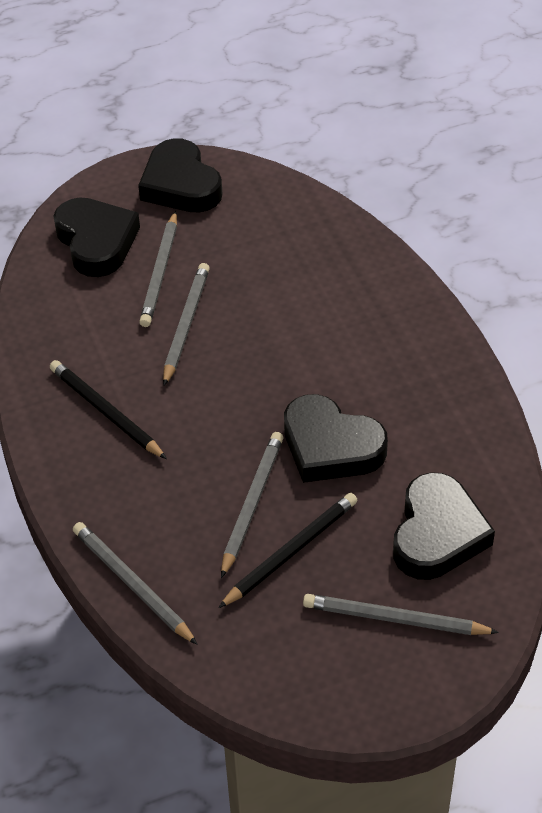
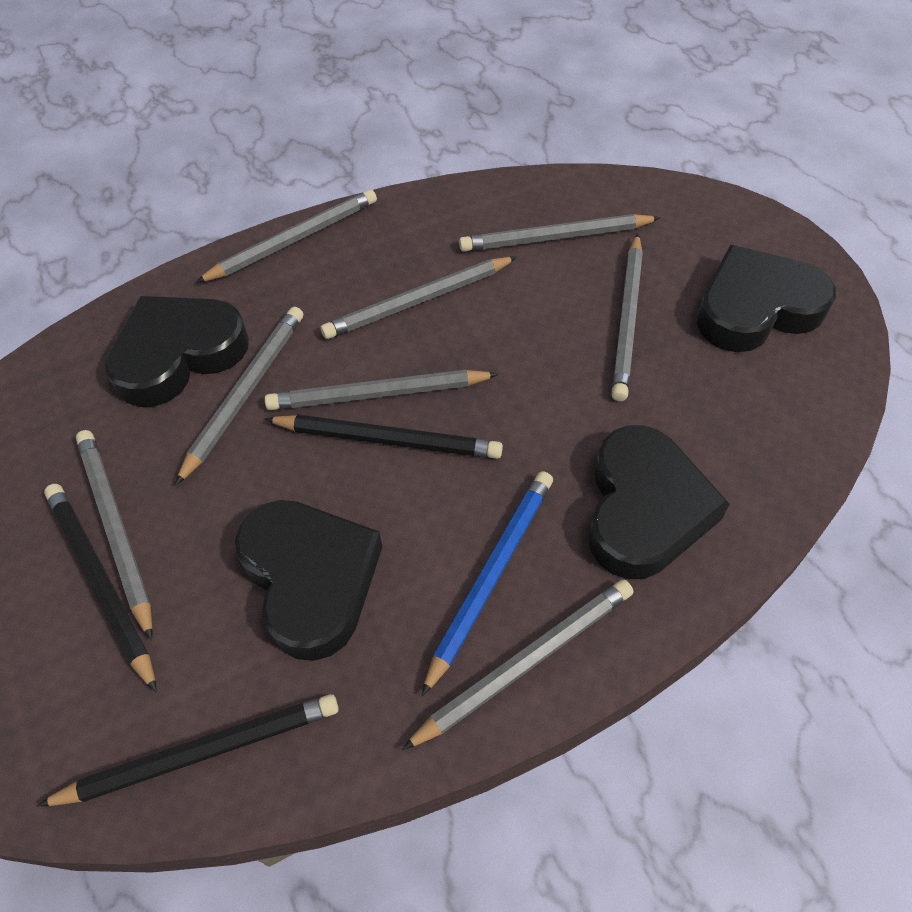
black pencil: [50,360,167,459] [218,493,358,608] = 2 -> [37,694,339,806] [44,484,157,692] [265,415,503,459] = 3
blue pencil: none = 0 -> [422,471,553,696] = 1
grey pencil: [73,522,198,645] [139,211,177,327] [163,263,210,386] [221,432,283,578] [303,594,499,635] = 5 -> [76,430,153,641] [175,307,303,486] [195,189,377,283] [265,370,499,410] [320,256,517,339] [402,579,633,750] [459,214,661,252] [611,233,643,401] = 8

